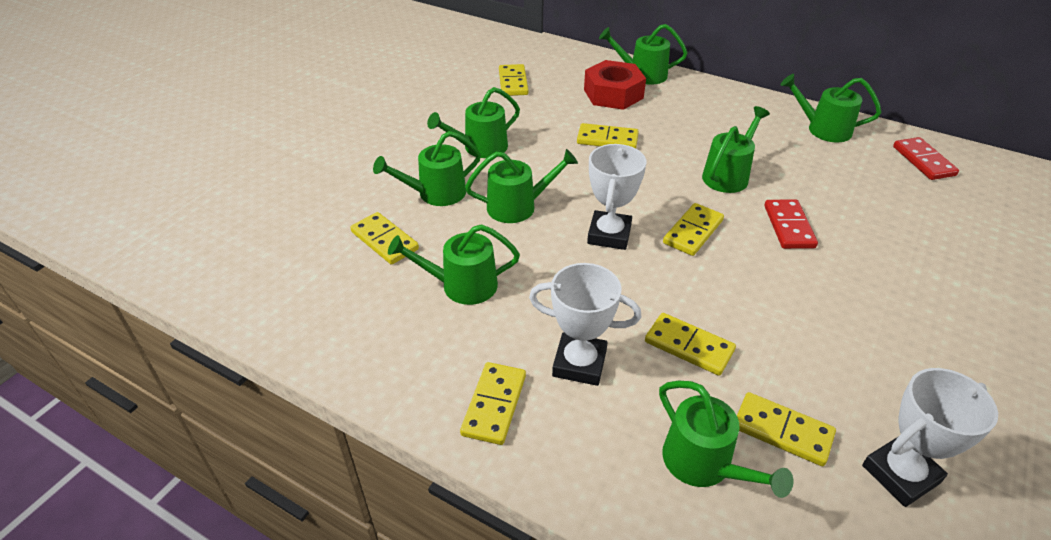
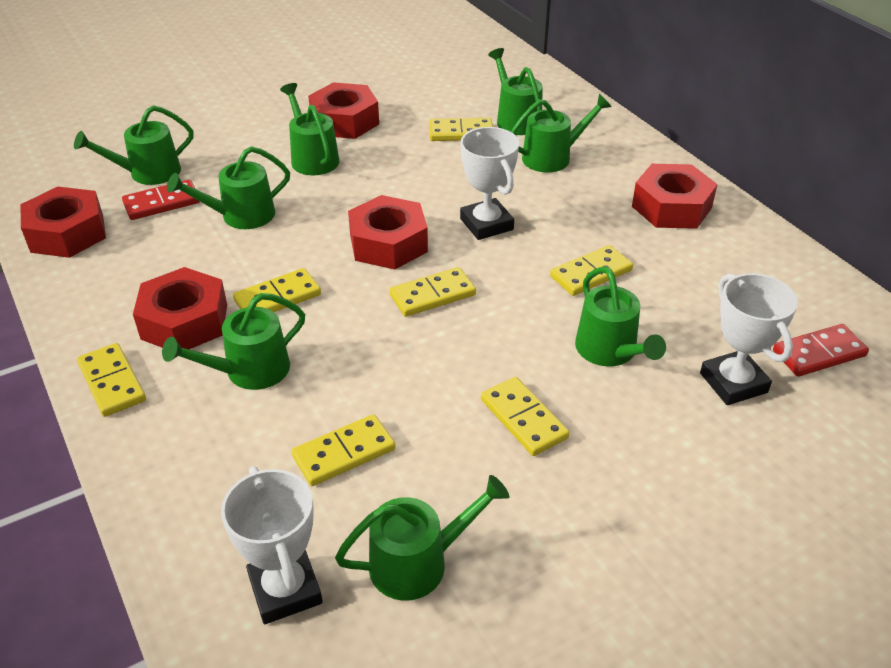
red nut: [584,60,646,110] = 1 -> [20,187,106,258] [133,267,227,349] [308,82,379,139] [348,195,428,269] [632,164,718,229] = 5

